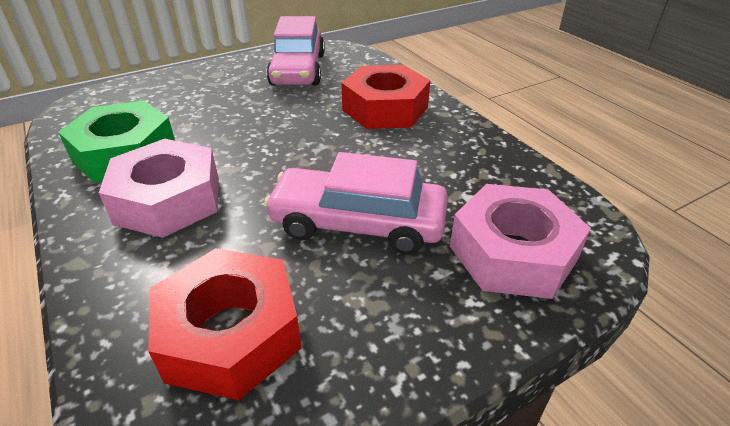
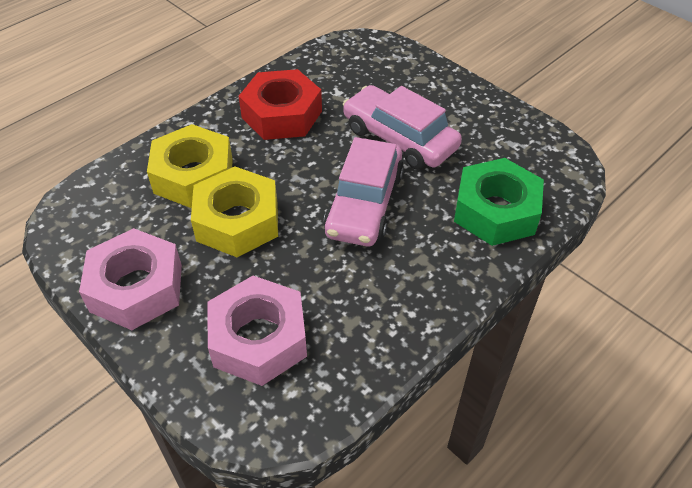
red nut: [148,248,301,400] [342,65,430,129] = 2 -> [239,69,322,140] = 1
yellow nut: none = 0 -> [147,124,233,208] [191,167,278,257] = 2

